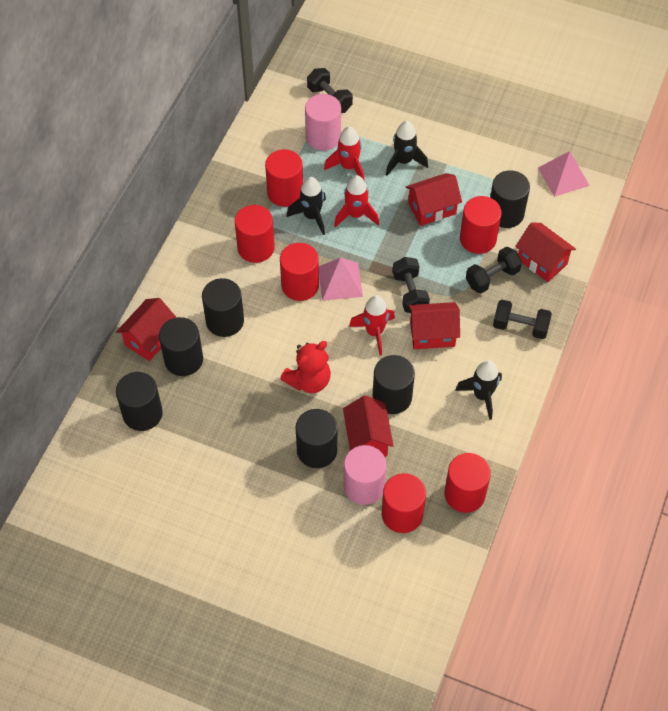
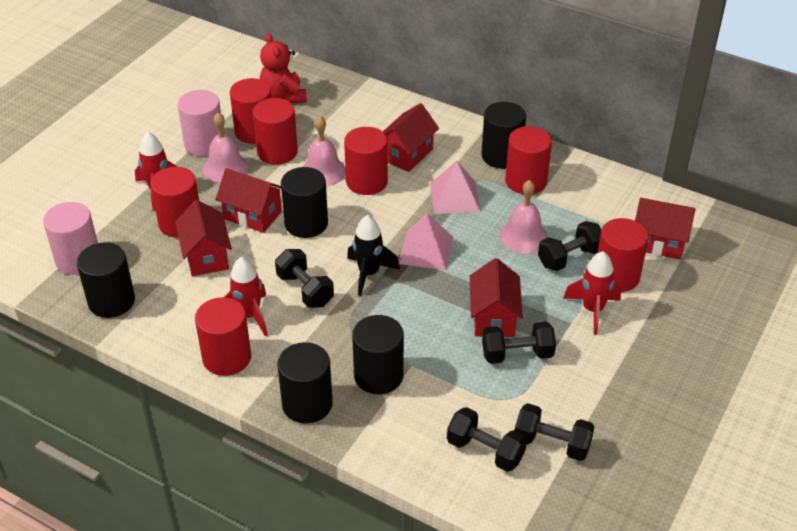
black cylinder: [116,372,163,431] [159,317,203,376] [202,278,244,337] [296,409,337,468] [373,355,415,414] [490,170,530,228] = 6 -> [77,243,135,318] [277,342,333,424] [281,167,328,238] [352,315,404,394] [481,102,526,169] = 5
black dumbbell: [307,68,353,113] [393,257,430,313] [466,247,522,293] [493,300,552,339] = 4 -> [275,249,334,308] [447,407,527,472] [482,322,556,364] [515,403,595,461] [538,221,601,271] = 5
black rocket: [286,177,326,235] [386,121,428,176] [455,360,502,420] = 3 -> [347,215,400,296] = 1
pink bell: none = 0 -> [203,112,249,183] [303,116,346,186] [499,180,548,253] = 3
red cylinder: [235,205,275,263] [265,149,303,207] [280,243,319,301] [382,473,426,533] [444,453,491,513] [460,196,502,254] = 6 -> [150,167,199,237] [195,297,251,376] [230,78,272,144] [252,98,298,165] [344,127,388,195] [505,126,552,194] [598,218,649,292] = 7

